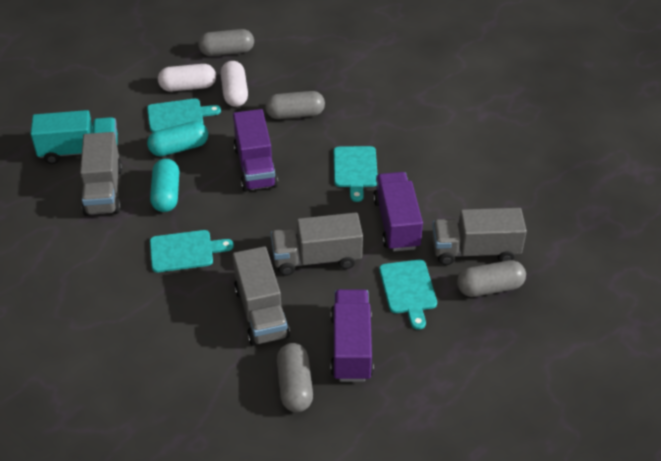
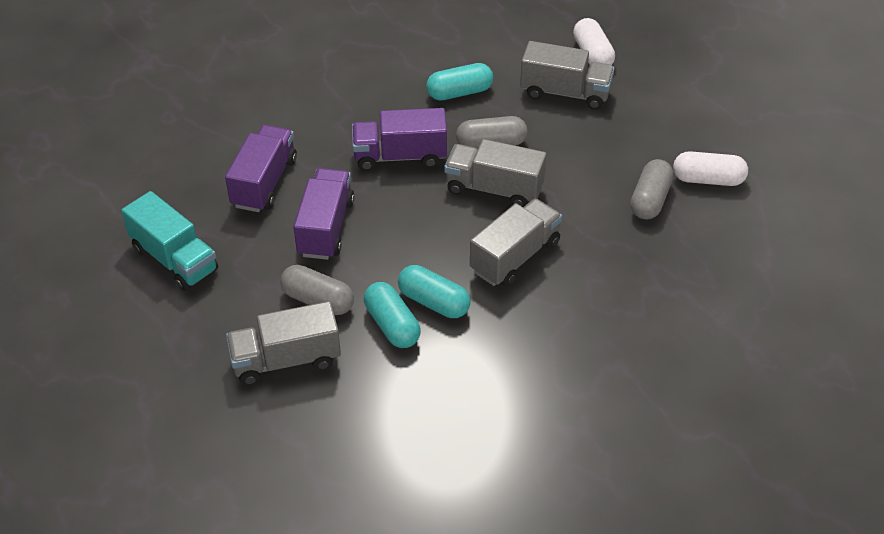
grey capsule: [198,29,254,56] [265,91,325,119] [277,343,313,412] [457,260,526,297] = 4 -> [280,265,354,315] [456,116,527,149] [630,159,674,220] = 3
turquoise capsule: [147,121,208,156] [150,159,179,212] = 2 -> [364,282,421,348] [398,265,471,318] [426,63,493,101] = 3
turquoise cutting board: [147,99,221,132] [150,230,234,272] [334,146,378,202] [379,260,437,330] = 4 -> none = 0

